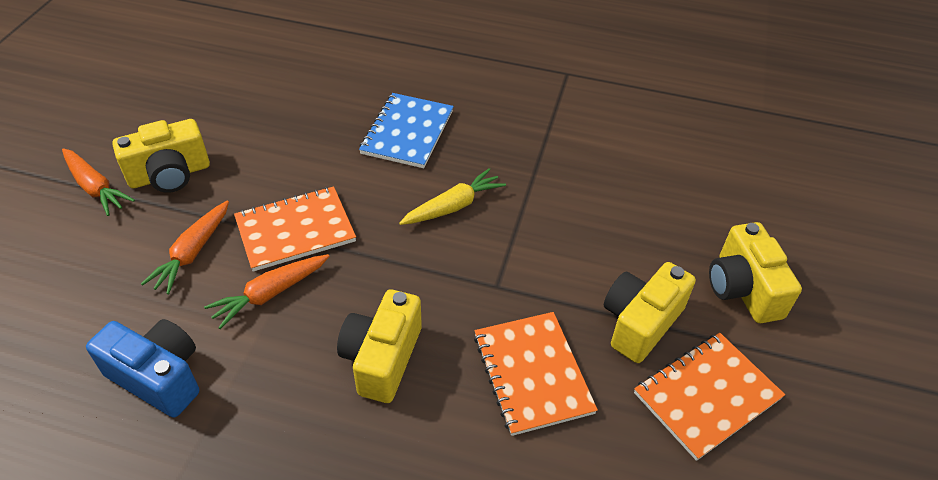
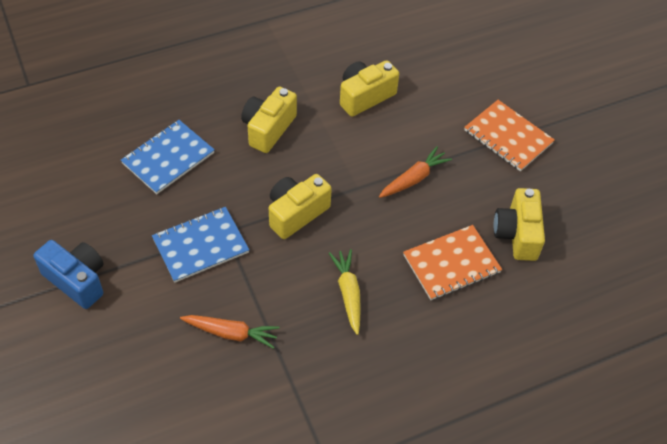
blue notebook: [359,93,454,168] = 1 -> [121,120,215,194] [152,207,249,283] = 2
orange carrot: [62,148,135,216] [141,201,229,294] [204,254,329,329] = 3 -> [180,315,280,349] [379,146,452,198] = 2
orange notebook: [234,186,356,272] [474,312,598,436] [634,333,785,461] = 3 -> [403,225,502,300] [464,100,555,171] = 2

